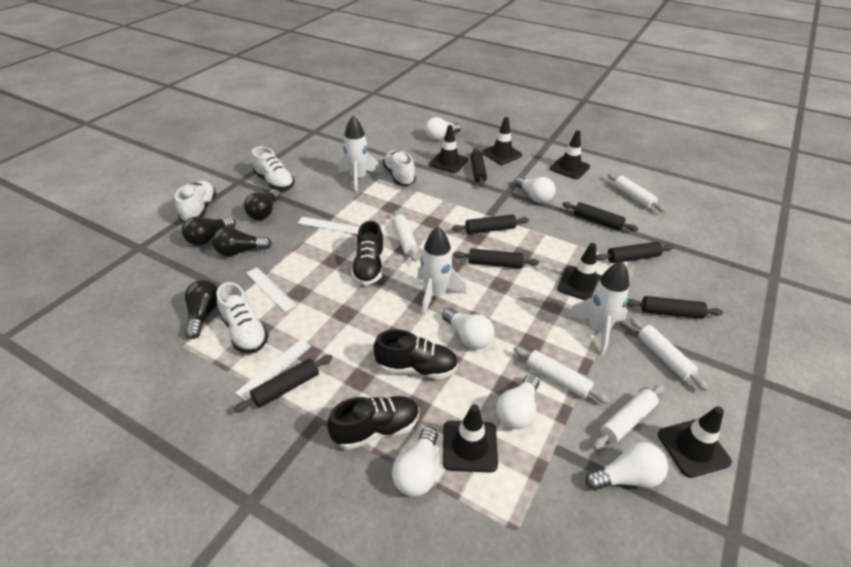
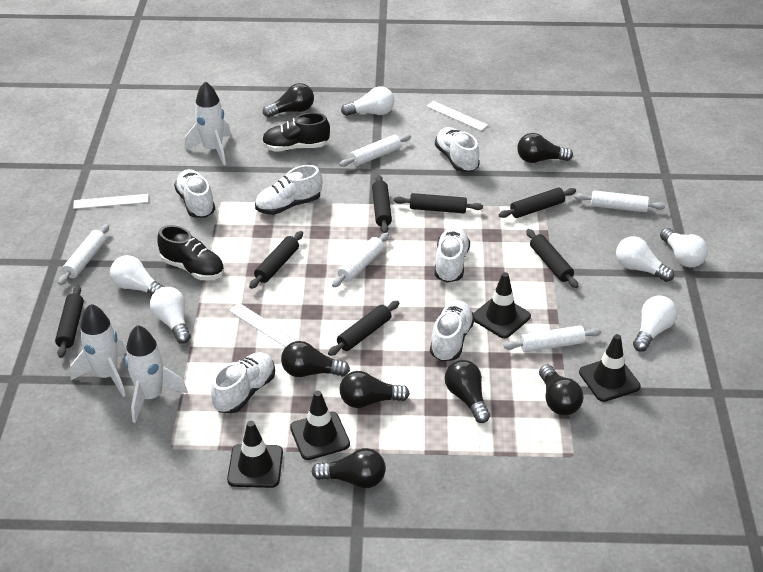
black light bulb: [182,216,236,246] [185,280,218,339] [212,227,272,256] [244,189,280,220] = 4 -> [263,83,314,117] [281,341,350,377] [312,448,386,488] [340,371,410,408] [445,360,490,423] [517,133,573,163] [539,365,584,415] = 7
black shoe: [327,396,419,450] [351,221,384,285] [373,329,458,379] = 3 -> [157,225,224,280] [262,113,330,152] = 2
black traffic cone: [429,125,468,173] [443,404,498,473] [482,117,522,165] [550,130,590,179] [557,243,602,300] [658,406,732,478] = 6 -> [227,421,283,488] [290,391,350,460] [473,272,531,338] [579,334,641,402] = 4
white shoe: [175,181,217,222] [217,282,269,353] [252,146,295,191] [383,150,416,186] = 4 -> [174,169,215,218] [211,352,275,413] [255,165,322,215] [430,301,475,362] [434,227,470,283] [435,127,480,172] = 6

